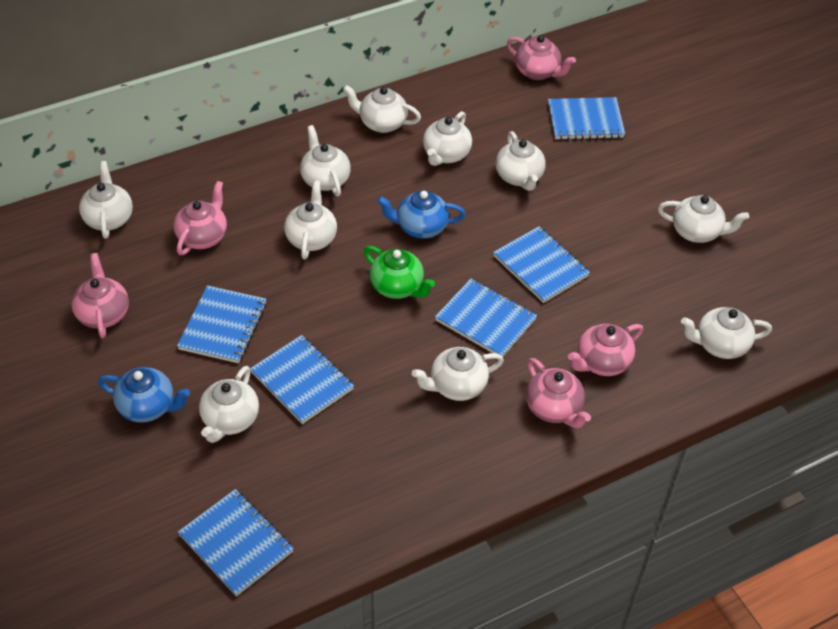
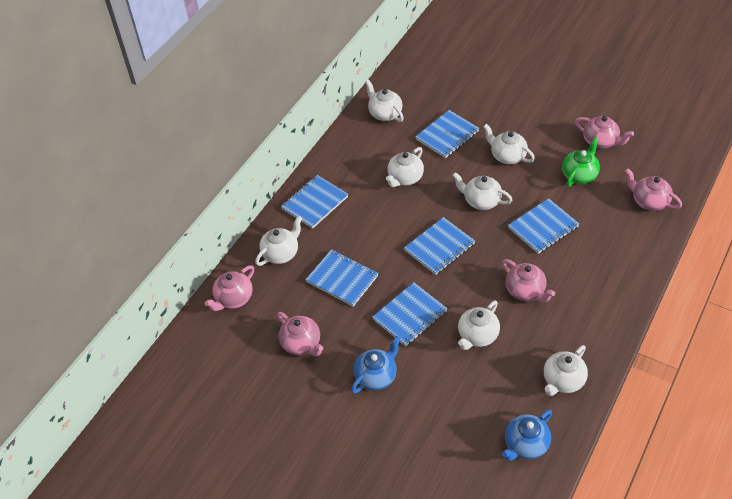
white teapot: [79,161,133,239] [199,366,259,443] [284,180,337,259] [300,125,351,196] [343,85,421,133] [412,347,504,401] [423,111,472,166] [495,131,546,191] [658,195,749,243] [681,307,772,359] = 10 -> [255,216,302,266] [365,79,404,122] [386,147,424,187] [452,172,512,210] [458,301,500,350] [483,124,535,164] [544,345,588,396] = 7

